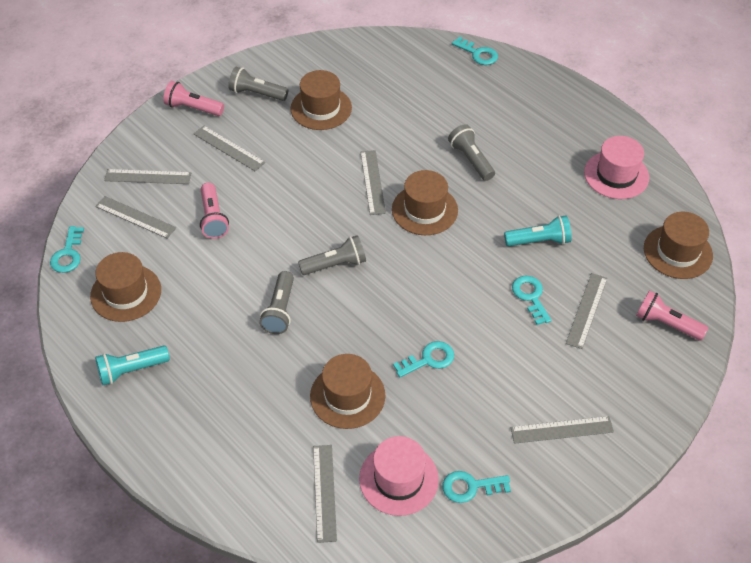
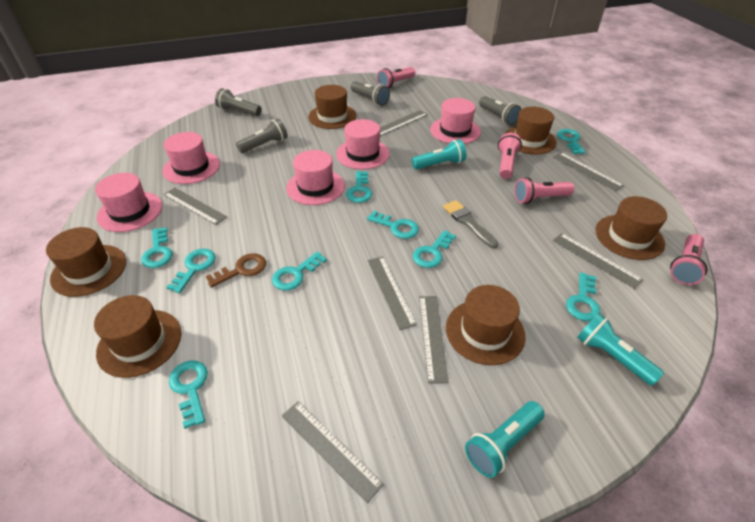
brown hat: [90,252,161,322] [290,70,352,130] [310,354,385,429] [392,170,458,235] [644,212,713,279] = 5 -> [46,227,126,297] [94,295,181,378] [308,85,357,129] [446,285,526,365] [505,107,557,155] [595,196,667,260] = 6
brown key: none = 0 -> [206,253,266,288] = 1
grey brush: none = 0 -> [443,200,499,249] = 1
pink flashlight: [163,81,224,116] [200,183,229,239] [636,290,708,341] = 3 -> [377,67,415,88] [498,133,522,179] [514,177,574,204] [670,234,708,285] = 4
pink hat: [359,436,439,516] [584,136,649,199] = 2 -> [95,173,162,232] [162,132,220,184] [286,150,345,205] [336,119,390,169] [430,98,481,144] = 5
turquoise flashlight: [95,346,170,385] [504,215,572,246] = 2 -> [412,139,466,169] [465,401,545,478] [577,313,664,386] = 3
turquoise key: [50,226,84,273] [393,341,454,377] [442,471,511,503] [452,36,498,65] [512,275,552,325] = 5 -> [141,227,173,268] [166,249,216,293] [169,361,208,429] [272,252,327,291] [346,171,372,203] [367,211,419,239] [413,230,456,268] [557,129,586,154] [566,272,601,321] = 9

